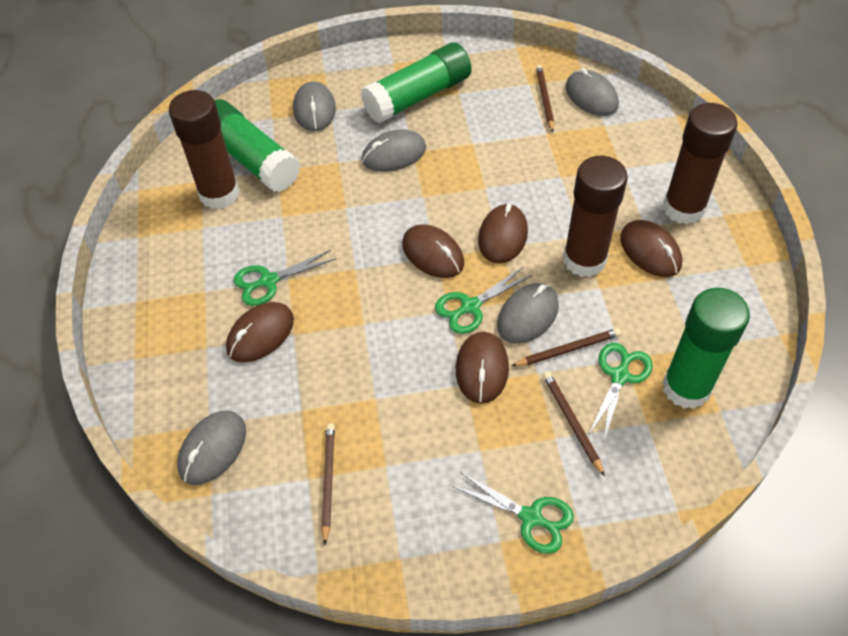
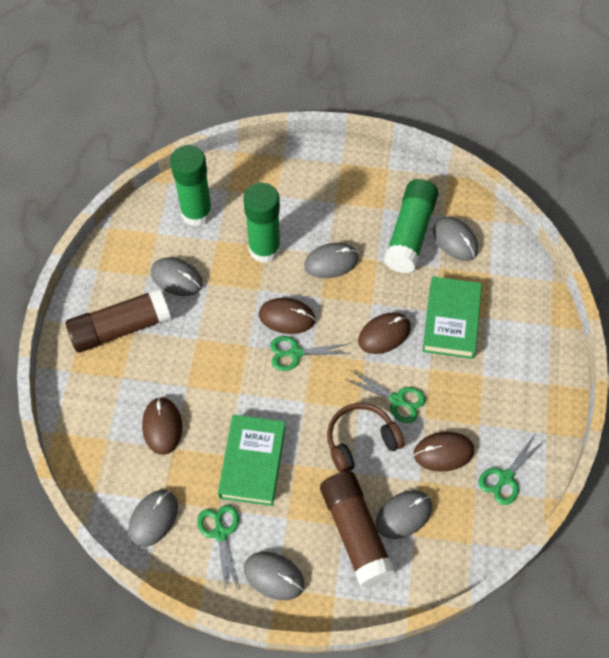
brown glue stick: [169,90,240,209] [563,156,628,277] [663,103,738,224] = 3 -> [66,288,171,353] [320,471,395,587] = 2
brown headphones: none = 0 -> [327,403,405,473] = 1
brown mouse: [226,302,294,363] [402,224,464,278] [456,332,509,404] [478,203,528,264] [620,220,682,277] = 5 -> [142,397,182,455] [259,298,316,334] [358,312,411,354] [414,432,474,472] = 4
brown pencil: [321,423,335,545] [512,328,621,366] [536,65,554,132] [543,372,605,477] = 4 -> none = 0
green book: none = 0 -> [218,414,286,506] [423,276,482,359] = 2
grey mouse: [177,411,246,485] [293,81,336,131] [362,129,426,172] [497,283,559,344] [566,68,619,116] = 5 -> [128,490,178,547] [151,257,203,296] [244,552,305,600] [304,243,359,278] [376,490,432,539] [433,217,478,261] = 6

